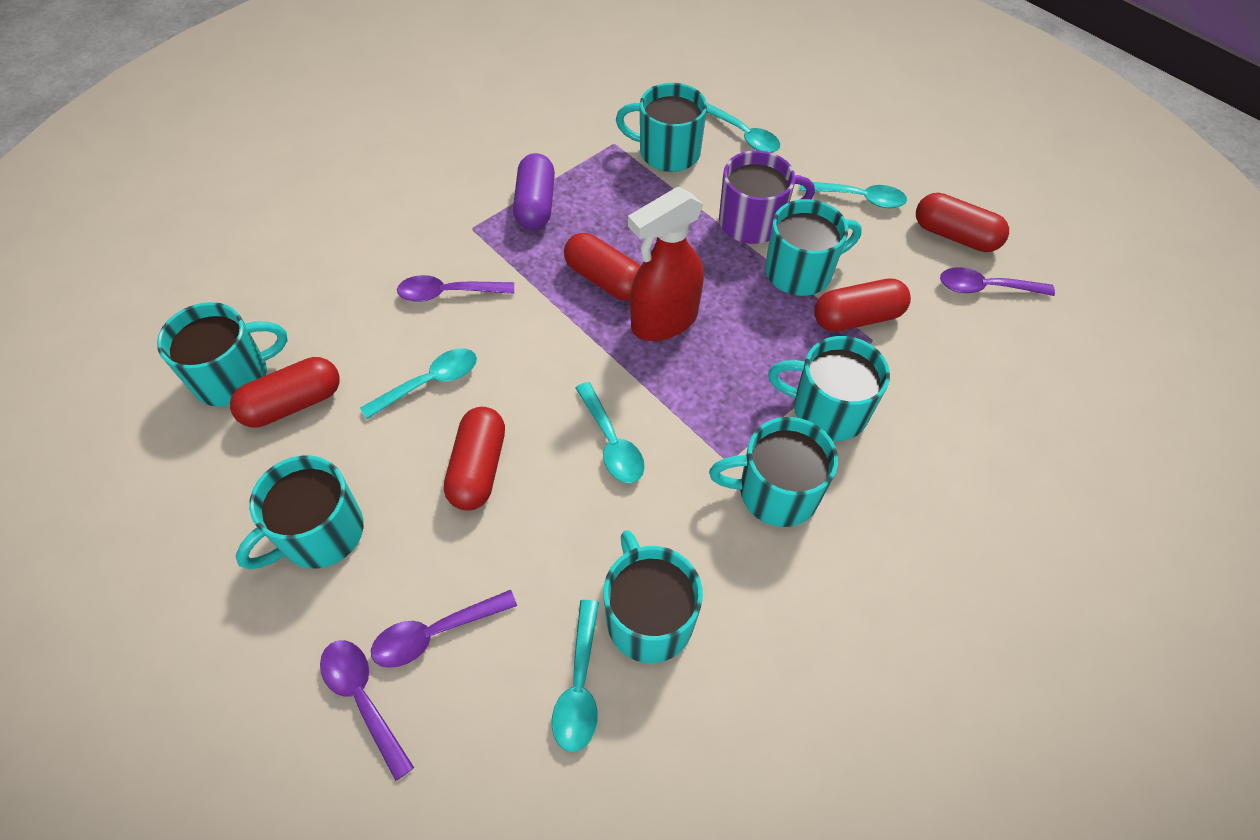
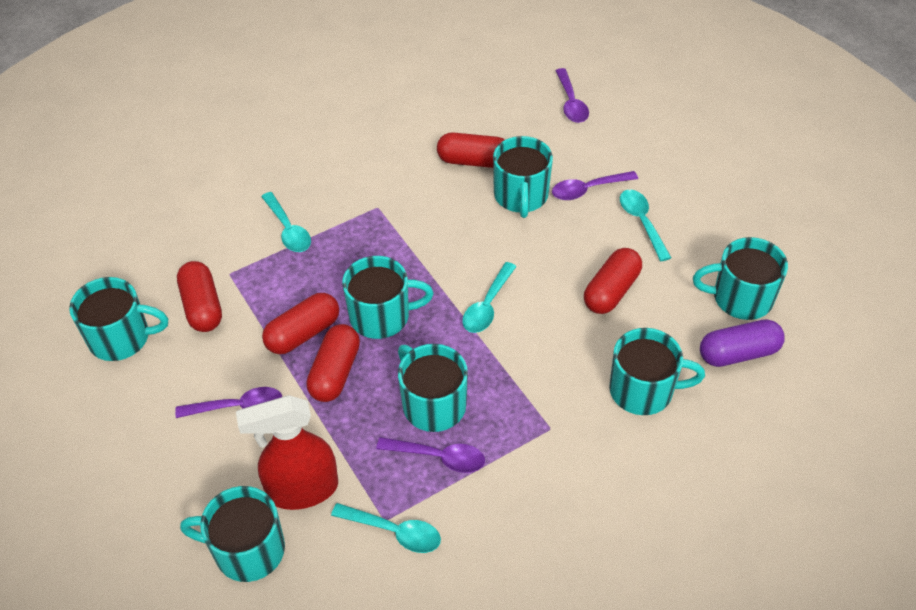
purple mug: [719,150,815,244] = 1 -> none = 0
turquoise spoon: [360,348,477,419] [552,600,599,752] [575,382,645,483] [706,103,780,153] [799,182,907,208] = 5 -> [261,192,311,252] [331,503,441,553] [462,262,517,333] [620,190,671,261] = 4

